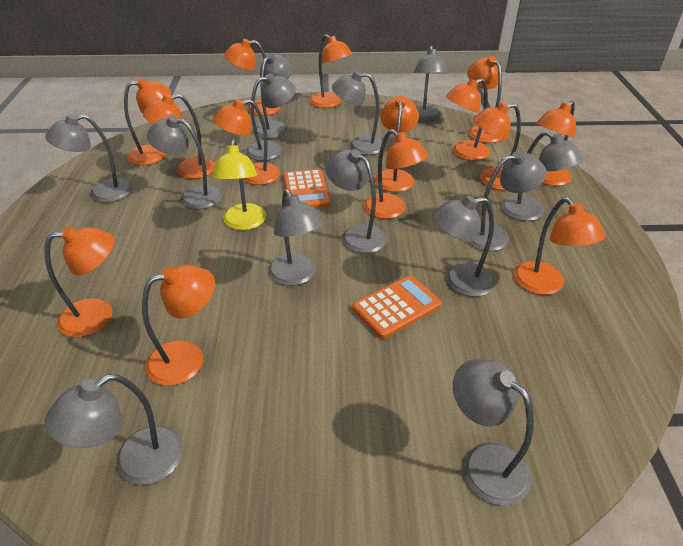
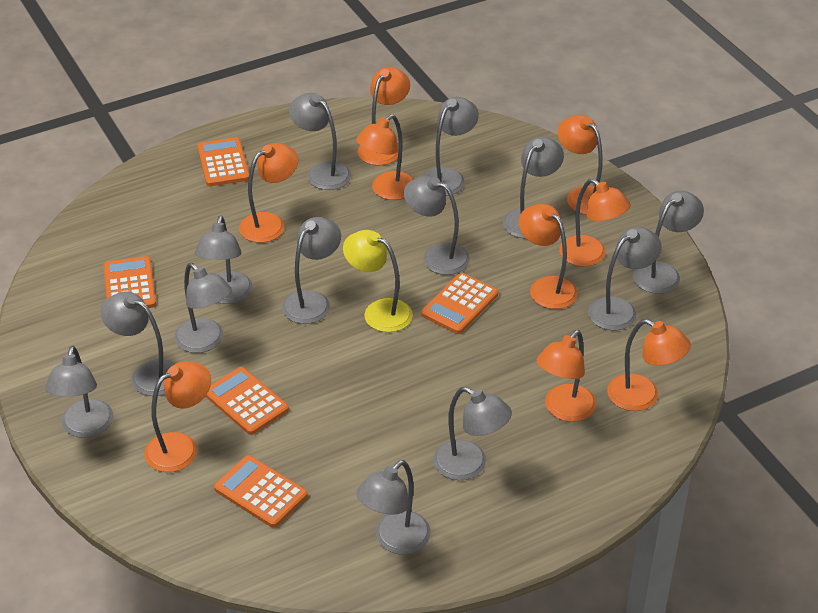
orange calculator: [283,169,330,208] [352,275,442,339] = 2 -> [103,256,156,308] [197,137,249,186] [205,367,289,435] [214,455,308,528] [421,273,498,334] = 5
orange lamp: [44,226,115,337] [124,78,171,165] [142,265,215,386] [143,94,215,179] [213,99,280,185] [224,39,280,116] [310,34,353,108] [364,129,428,219] [375,96,419,192] [446,78,490,161] [467,56,502,143] [473,103,521,190] [514,197,605,295] [536,101,576,186] = 14 -> [144,361,211,472] [239,143,299,243] [356,114,414,200] [358,67,410,166] [519,204,578,309] [537,330,596,422] [558,115,603,215] [559,179,631,267] [607,319,691,411] = 9

